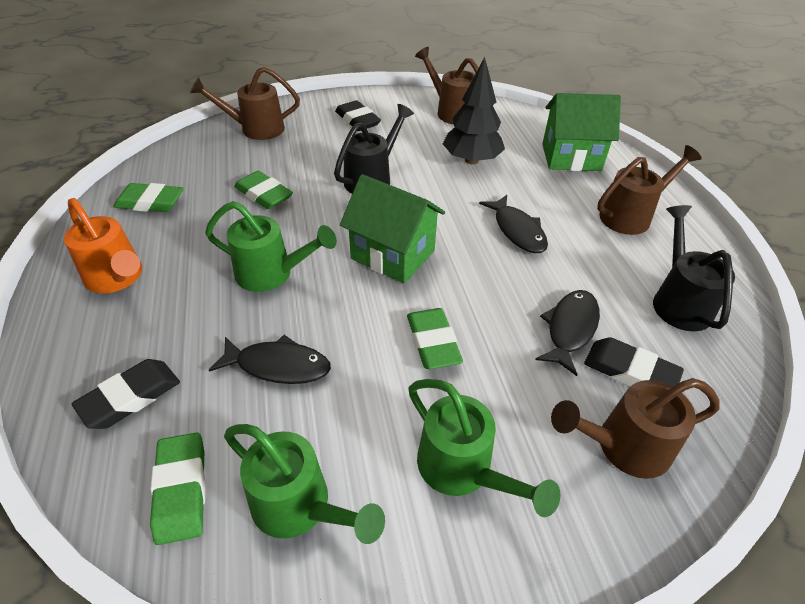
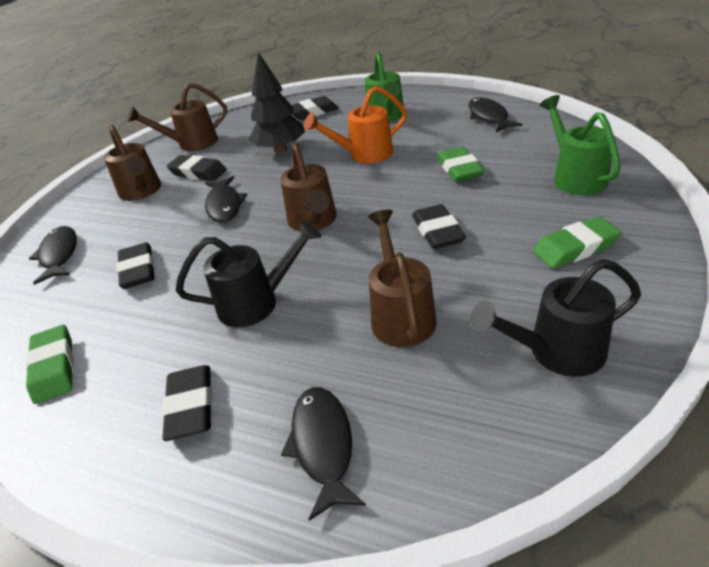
black eraser: [72,359,180,429] [335,100,381,131] [584,337,684,387] = 3 -> [116,242,155,289] [162,365,212,441] [167,155,227,181] [292,96,339,120] [412,204,466,249] = 5
black fish: [209,335,331,384] [479,195,548,253] [535,290,600,376] = 3 -> [29,226,77,285] [205,176,247,223] [281,387,366,521] [469,98,522,132] = 4
green eraser: [113,183,184,212] [150,432,206,545] [234,171,293,209] [407,308,463,369] = 4 -> [25,325,74,404] [437,147,484,182] [533,217,622,269] = 3
green house: [340,174,445,284] [542,93,621,171] = 2 -> none = 0
green watering can: [205,201,337,292] [224,424,385,544] [408,379,560,517] = 3 -> [364,52,404,122] [540,95,621,195] = 2

